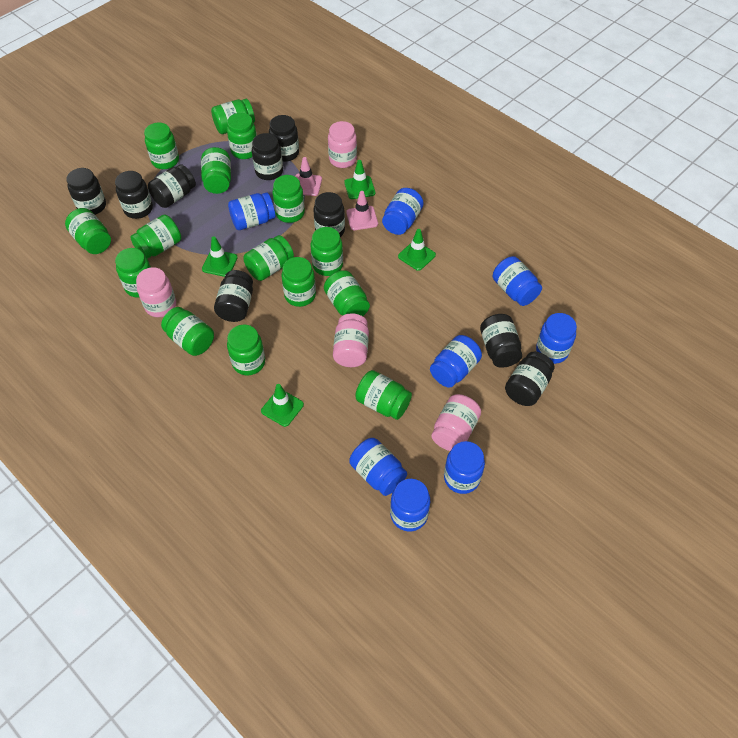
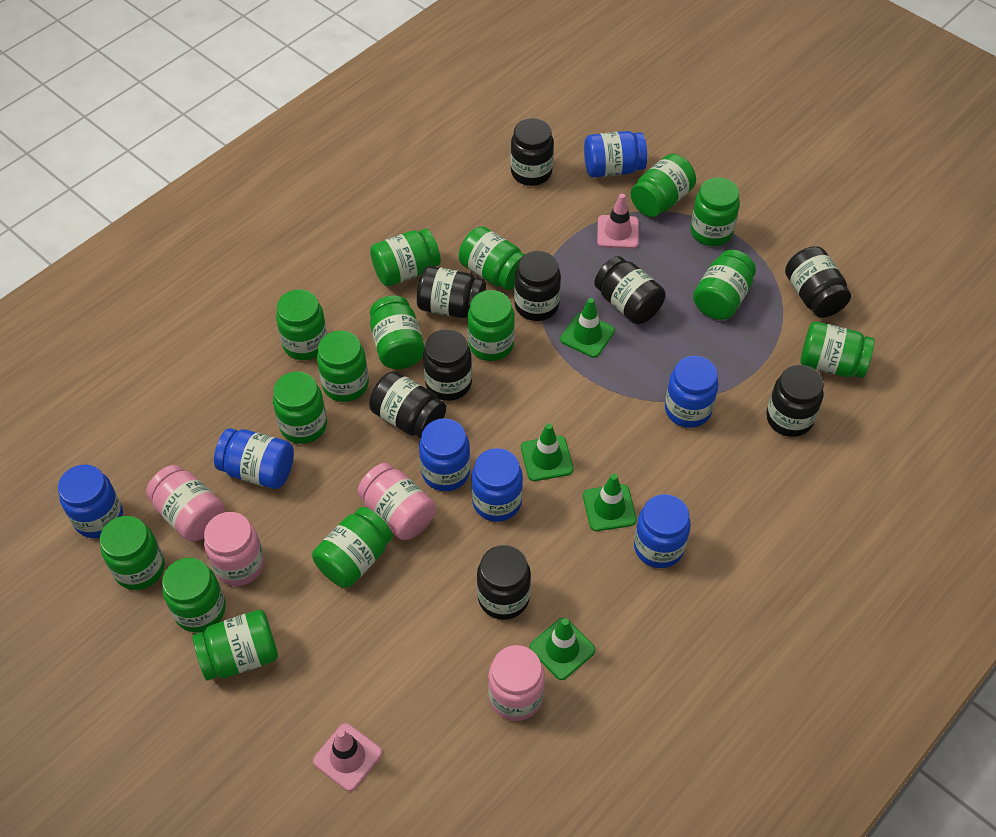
blue jar: [228,192,275,230] [349,438,407,496] [382,188,424,235] [390,479,430,531] [430,335,482,388] [444,441,485,494] [493,256,542,306] [536,313,577,364] = 8 -> [58,465,123,538] [214,428,294,489] [419,418,471,491] [471,448,523,522] [584,131,647,177] [634,494,691,568] [665,356,718,428] = 7

